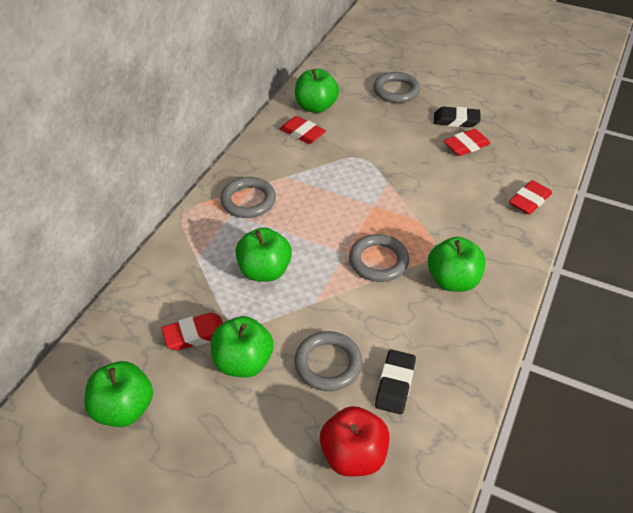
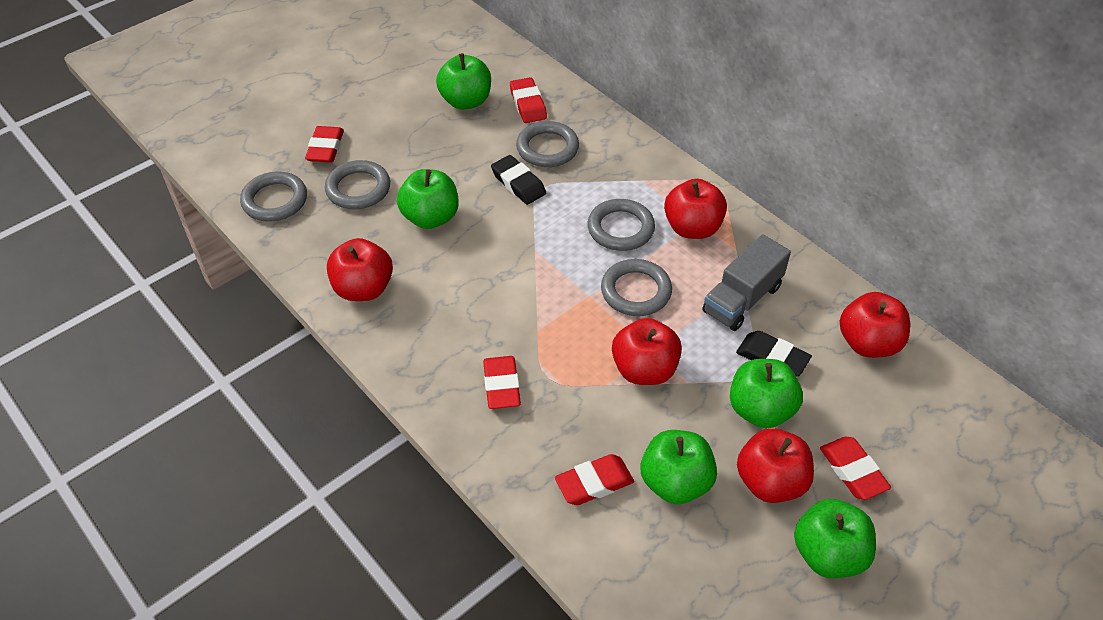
grey ring: [220,177,276,218] [294,331,362,391] [349,234,409,282] [373,72,420,103] = 4 -> [240,171,307,222] [325,160,390,209] [516,121,579,167] [588,199,655,251] [601,259,672,316] = 5
grey truck: none = 0 -> [702,234,791,331] = 1
red apple: [320,406,390,477] = 1 -> [327,238,393,301] [612,318,682,385] [664,179,727,239] [737,428,814,503] [840,292,910,358] = 5
red eraser: [161,313,223,351] [280,116,326,144] [444,129,491,156] [509,180,552,214] = 4 -> [305,126,344,163] [483,356,521,409] [510,77,547,123] [555,454,634,505] [820,437,891,500] = 5

